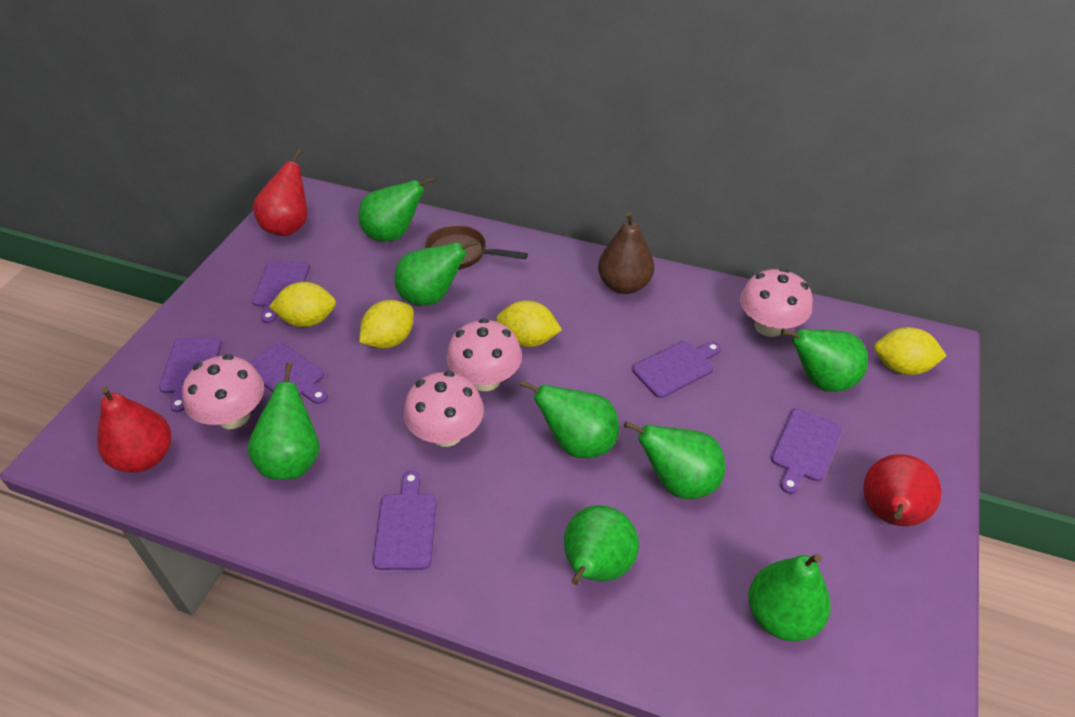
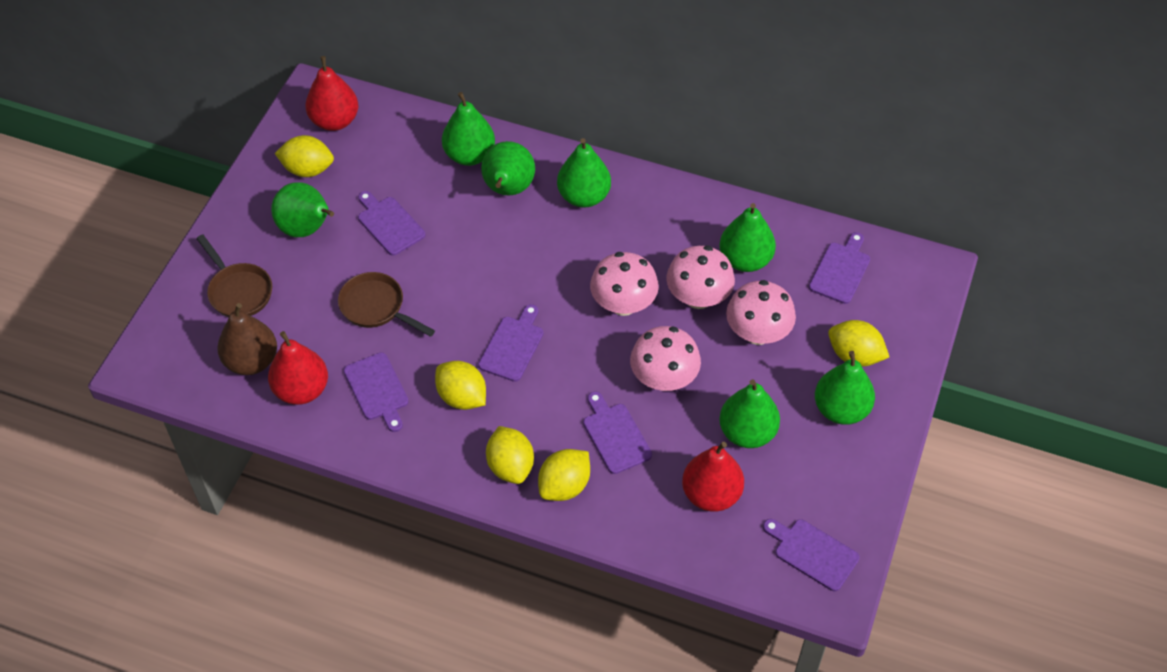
brown pan: [425,225,528,269] = 1 -> [196,234,272,317] [338,272,435,337] = 2
green pear: [247,362,319,479] [358,176,435,241] [394,239,478,306] [519,380,619,458] [564,505,639,585] [624,421,725,499] [749,554,831,641] [781,328,868,392] = 8 -> [271,182,334,237] [442,92,495,166] [481,141,535,196] [557,138,611,208] [719,203,776,272] [719,379,780,448] [815,351,875,425] = 7
yellow lemon: [269,282,336,327] [359,300,414,349] [496,300,562,347] [874,327,947,375] = 4 -> [275,135,334,177] [435,361,486,410] [486,426,534,484] [538,449,590,501] [828,320,889,367] = 5

